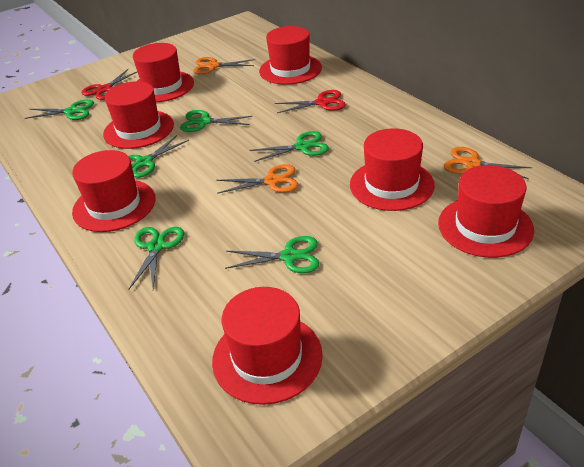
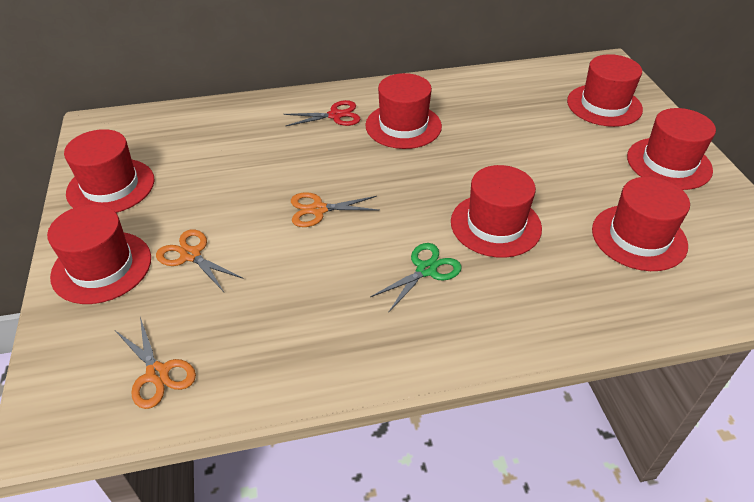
green scissors: [25,100,94,120] [128,227,184,290] [129,135,189,178] [180,110,253,132] [225,236,319,273] [250,131,329,162] = 6 -> [370,243,462,313] = 1
red scissors: [81,69,137,100] [275,90,346,113] = 2 -> [284,100,361,126] = 1

